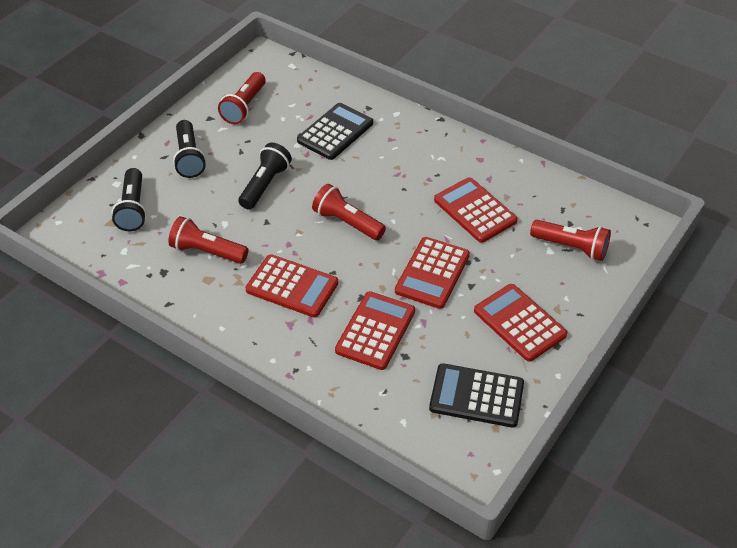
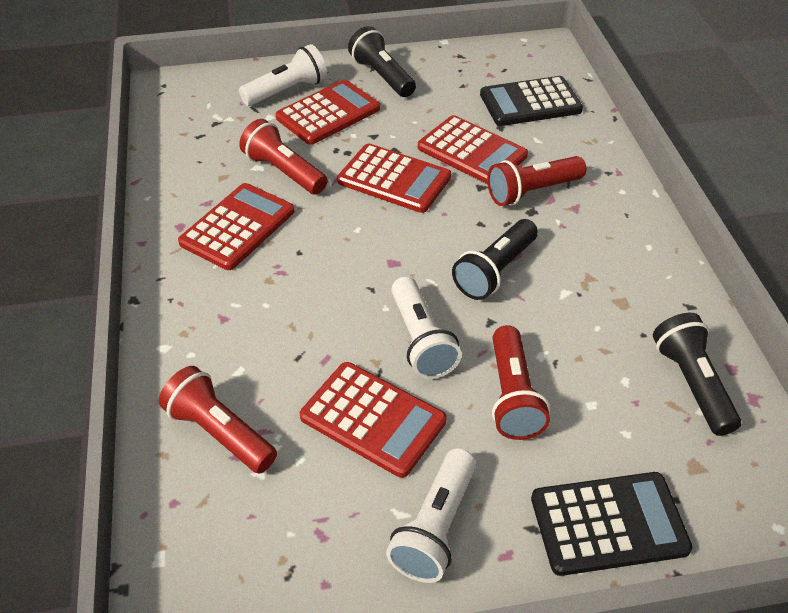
white flashlight: none = 0 -> [239,44,327,106] [386,448,476,583] [391,277,462,379] = 3

